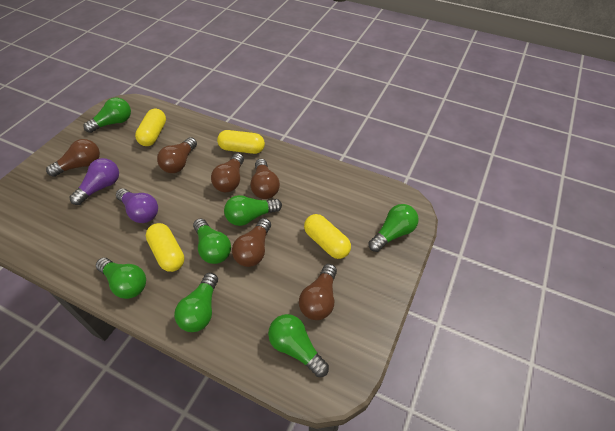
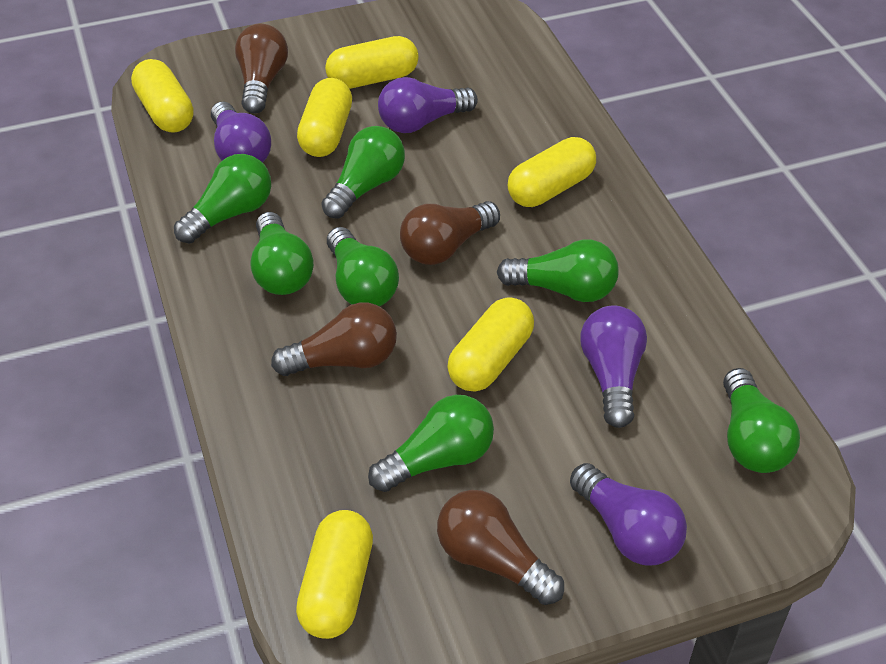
brown light bulb: [46,139,100,177] [157,137,197,173] [211,153,244,192] [232,218,271,267] [250,159,280,199] [299,264,337,320] = 6 -> [235,24,288,113] [271,303,397,376] [400,201,500,265] [437,490,564,605] = 4
purple light bulb: [69,158,119,205] [116,188,158,223] = 2 -> [211,102,271,163] [378,77,478,133] [570,463,687,565] [581,305,647,428] = 4
yellow capsule: [135,109,166,146] [146,223,184,272] [217,130,265,154] [304,214,351,259] = 4 -> [131,59,194,133] [296,510,373,639] [297,78,352,157] [325,36,419,89] [447,297,534,392] [508,137,596,207] = 6

